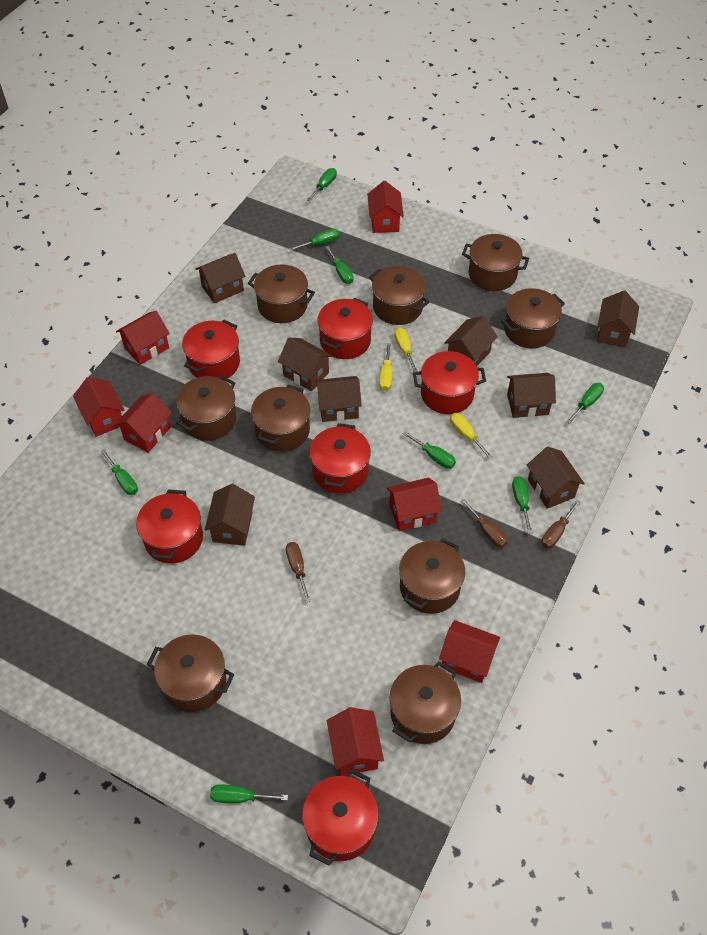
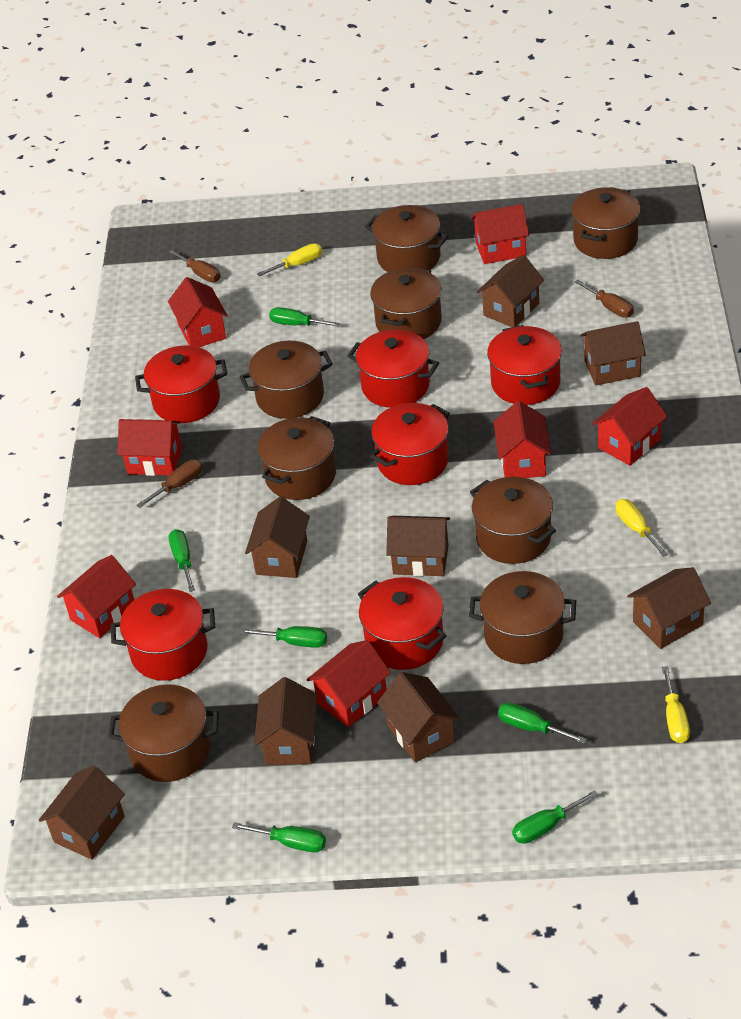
brown pot: [147,634,234,712] [176,375,236,441] [248,264,315,323] [251,384,311,452] [369,266,429,325] [389,661,461,744] [399,538,465,614] [462,234,529,291] [501,288,565,348] = 9 -> [108,684,219,782] [240,341,333,419] [257,416,336,500] [365,205,449,272] [370,267,442,339] [469,571,576,664] [470,477,556,564] [571,187,641,259] = 8
green screwdriver: [100,450,138,495] [210,785,288,803] [289,229,340,251] [307,168,337,201] [325,246,353,284] [403,431,456,469] [512,476,532,534] [566,383,604,424] = 8 -> [168,529,195,592] [232,822,326,853] [240,626,327,648] [269,307,341,327] [498,703,586,744] [512,790,599,844] = 6

